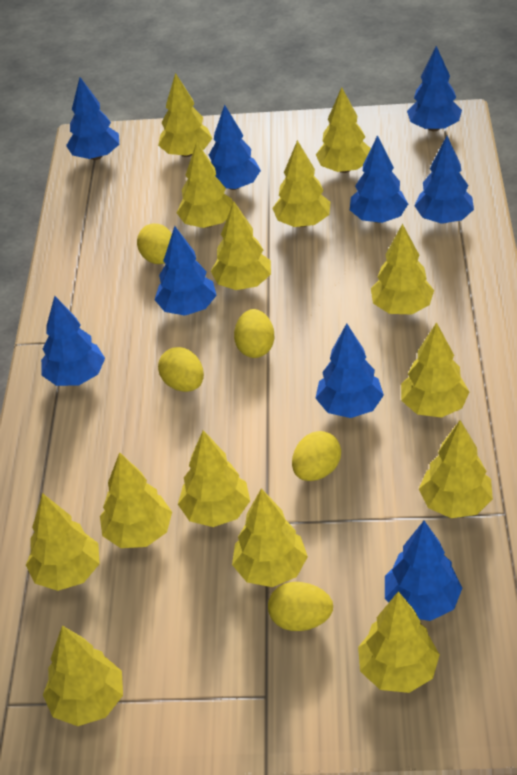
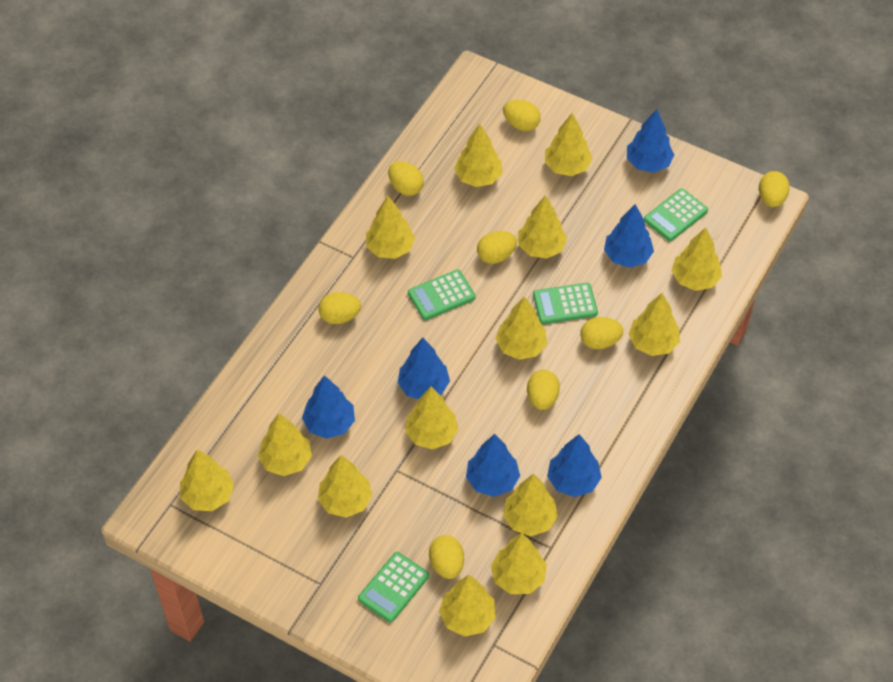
blue tree: [41,296,105,386] [66,77,119,160] [155,226,217,316] [209,105,261,190] [315,323,384,418] [350,135,408,223] [385,521,462,621] [407,46,462,131] [414,136,474,224] = 9 -> [302,375,355,439] [398,338,450,399] [466,434,520,497] [547,434,602,497] [604,204,654,268] [627,109,674,173] = 6
green calculator: none = 0 -> [358,552,429,622] [408,270,476,320] [533,283,598,324] [644,188,708,241] = 4
yellow egg: [137,223,172,264] [158,347,204,392] [234,309,275,358] [268,582,333,631] [292,431,341,481] = 5 -> [318,292,361,324] [388,161,424,196] [429,535,464,579] [477,231,517,264] [503,100,541,131] [527,370,560,410] [580,317,623,349] [759,171,790,207] = 8

